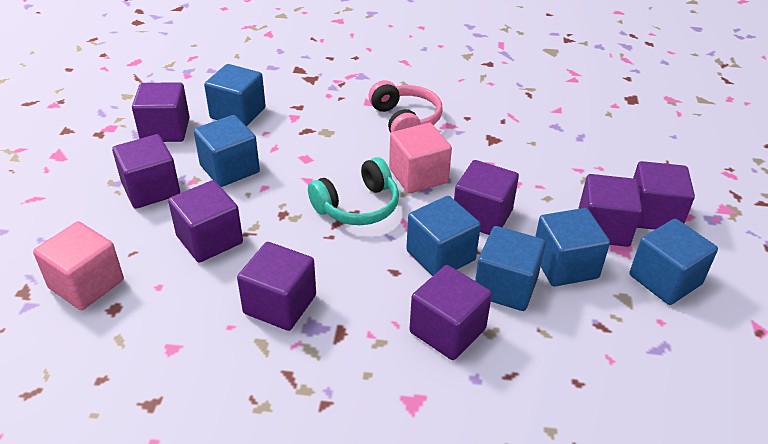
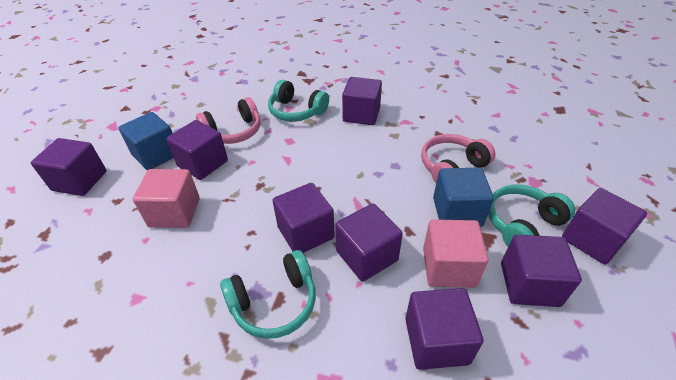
blue cube: [194,115,260,187] [204,64,266,126] [406,196,481,276] [475,226,546,311] [535,208,610,287] [630,219,718,305] = 6 -> [118,112,173,170] [433,167,494,227] = 2
pink headphones: [368,80,443,133] = 1 -> [196,97,261,144] [421,134,496,183] = 2
turquoise headphones: [308,157,399,225] = 1 -> [220,250,316,339] [268,80,329,122] [488,185,575,246] = 3

